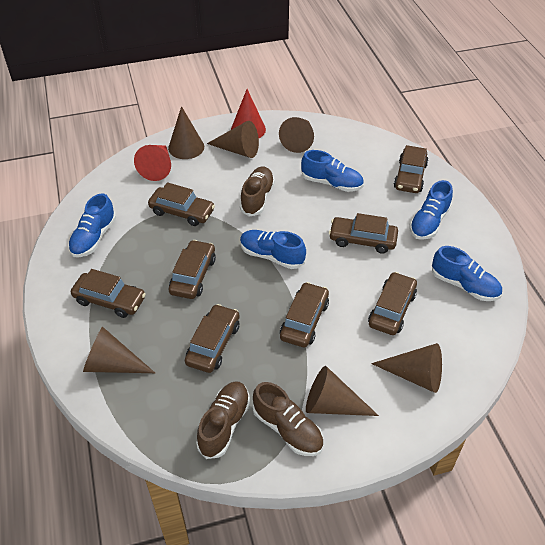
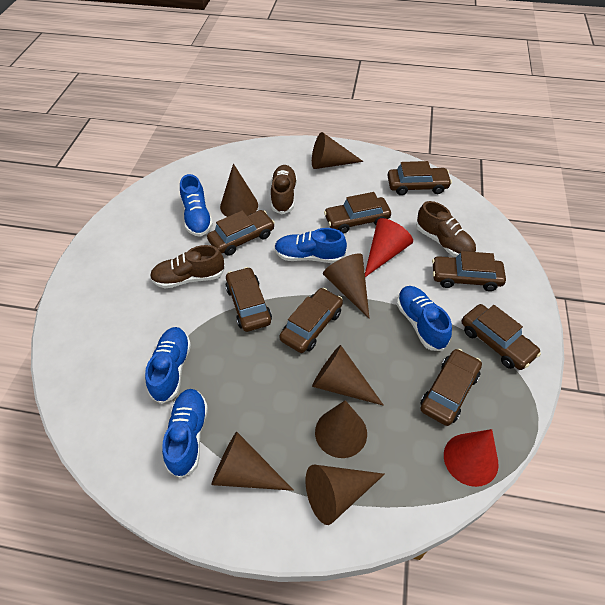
brown cone: [83,327,155,373] [168,106,204,159] [207,121,259,158] [279,117,314,153] [306,366,379,416] [371,343,442,393] = 6 -> [211,432,294,491] [220,163,258,217] [306,465,385,525] [312,132,364,169] [312,345,384,406] [315,400,367,458] [323,253,370,319] = 7

